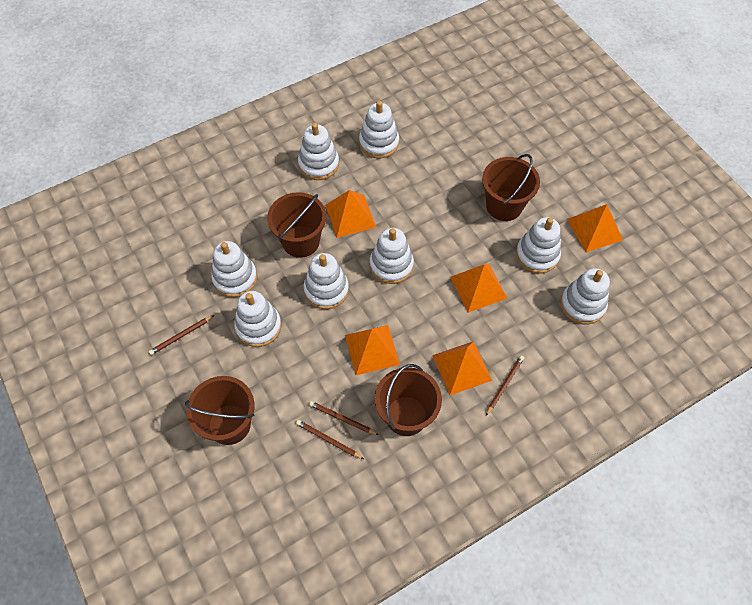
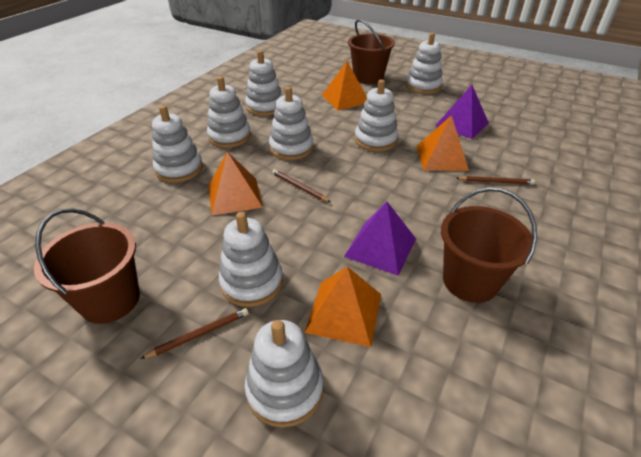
brown bucket: [185,376,255,445] [267,192,327,258] [375,364,442,436] [482,154,540,221] = 4 -> [34,208,140,324] [348,19,395,84] [441,188,537,303] = 3
brown pencil: [149,315,214,355] [296,420,364,459] [309,401,379,435] [486,356,524,416] = 4 -> [140,308,249,359] [272,169,330,202] [456,176,535,185] = 3
orange pyramid: [325,190,376,238] [345,325,400,375] [432,341,492,395] [450,264,508,313] [567,204,623,252] = 5 -> [209,152,263,215] [304,266,381,347] [322,61,367,110] [417,115,469,171] = 4
purple pyramid: none = 0 -> [344,202,416,276] [435,85,489,139] = 2

